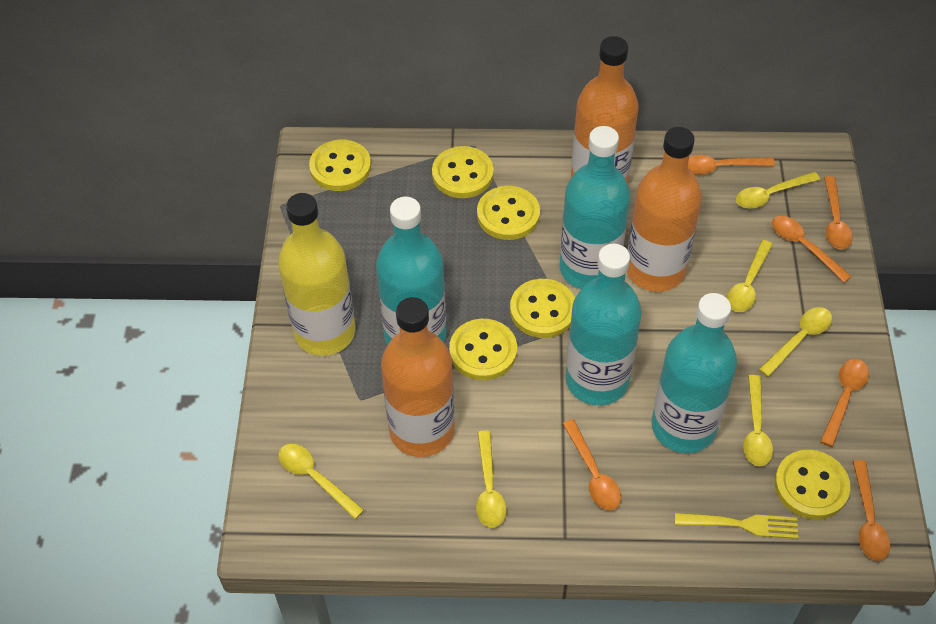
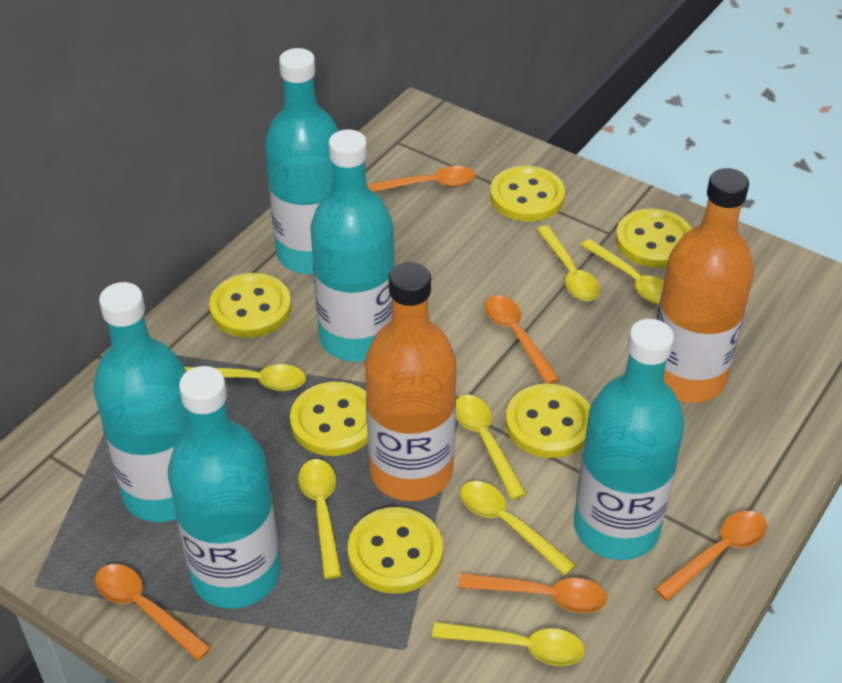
orange bottle: [381,297,454,457] [571,36,639,185] [627,127,702,292] = 3 -> [365,262,456,501] [656,168,754,403] = 2
orange spoon: [563,419,621,510] [688,155,775,175] [772,216,852,283] [820,359,869,447] [824,176,852,249] [853,460,890,561] = 6 -> [95,564,211,661] [367,166,476,192] [458,573,607,613] [485,295,560,384] [655,511,767,601] = 5
turquoise bottle: [376,197,446,346] [560,126,630,289] [566,244,641,405] [652,293,737,453] = 4 -> [93,282,189,522] [168,366,280,609] [265,48,338,275] [310,129,395,362] [574,319,684,560] = 5
yellow bottle: [278,193,356,356] = 1 -> none = 0
yellow fork: [675,513,799,539] = 1 -> none = 0
yellow spoon: [278,444,364,519] [476,430,506,528] [727,240,773,312] [736,172,820,209] [743,375,773,466] [759,307,832,377] = 6 -> [185,364,306,391] [298,459,342,579] [432,622,585,666] [456,395,526,500] [460,481,576,575] [536,225,600,301] [581,239,664,304] = 7

